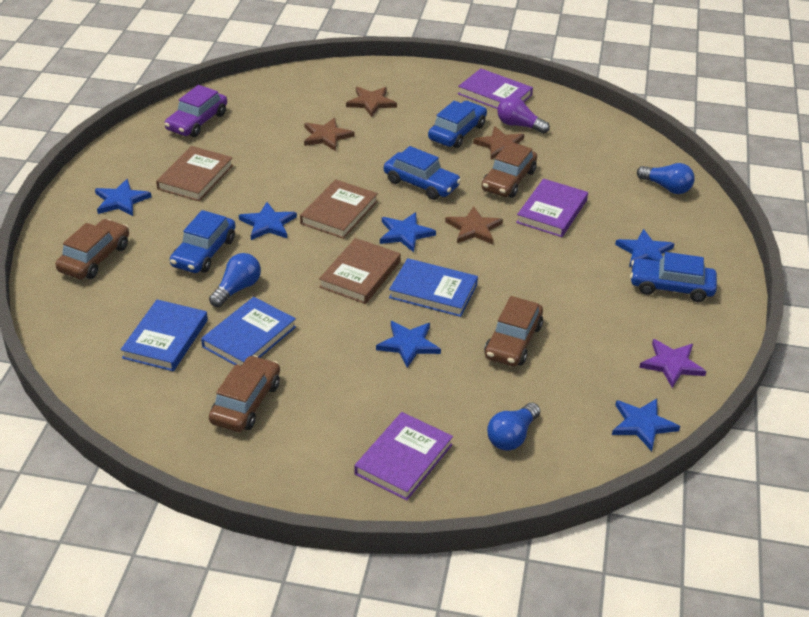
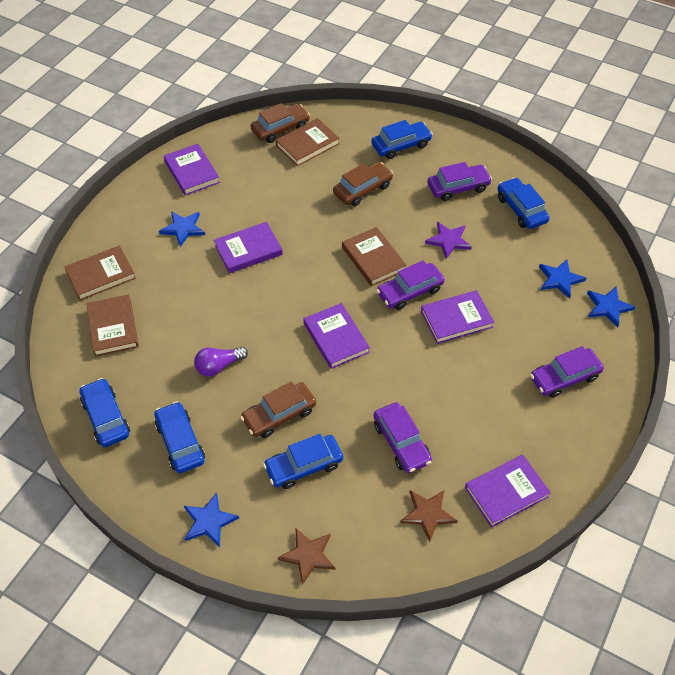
blue book: [120,300,208,371] [201,297,296,365] [389,258,478,317] = 3 -> none = 0
blue car: [170,210,236,273] [384,146,461,200] [428,101,487,148] [630,252,717,302] = 4 -> [80,378,130,447] [154,401,205,473] [263,434,343,489] [371,120,433,159] [497,177,550,229] = 5
blue light bulb: [209,253,261,307] [487,403,540,451] [637,163,695,194] = 3 -> none = 0
blue star: [95,179,151,216] [239,202,297,240] [376,321,441,368] [380,212,436,252] [612,398,680,451] [615,229,675,267] = 6 -> [159,211,205,247] [184,492,239,547] [539,259,586,299] [587,286,636,328] = 4
brown book: [156,146,233,202] [300,179,378,239] [319,238,401,304] = 3 -> [65,245,136,301] [86,294,139,357] [276,118,340,166] [342,227,407,286] = 4
brown car: [55,219,129,279] [209,355,280,432] [482,141,537,198] [484,296,543,367] = 4 -> [240,381,316,438] [251,103,310,143] [333,162,393,206] = 3
brown star: [304,118,355,151] [346,87,397,117] [445,206,503,244] [473,126,525,160] = 4 -> [278,528,335,585] [400,490,458,542] = 2
purple book: [354,412,453,501] [458,68,533,109] [516,179,588,237] = 3 -> [164,144,220,195] [214,222,283,273] [304,303,370,369] [421,290,494,344] [465,455,551,528] = 5
purple car: [165,85,227,137] = 1 -> [373,402,432,473] [376,260,445,310] [427,162,492,201] [530,346,604,398] = 4

